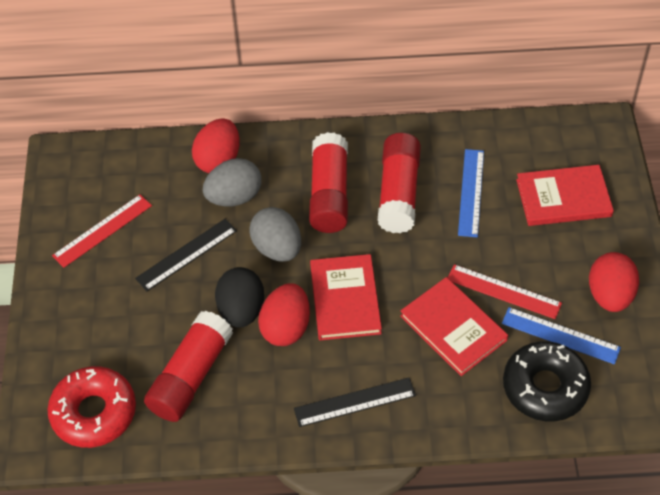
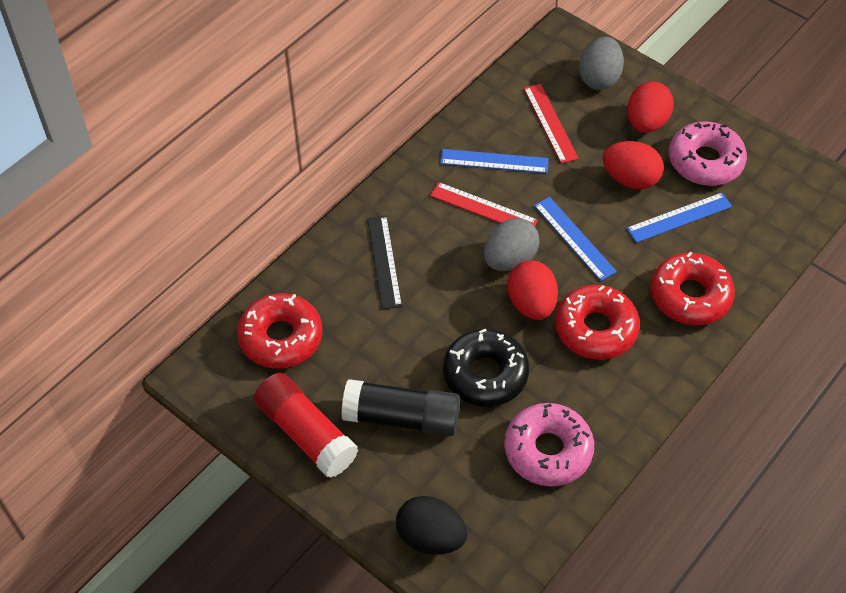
black glue stick: none = 0 -> [341,379,460,436] = 1
black ruler: [135,219,237,291] [294,378,416,427] = 2 -> [367,215,402,309] = 1
blue ruler: [458,149,484,237] [502,307,621,364] = 2 -> [440,149,549,173] [534,197,617,281] [627,193,732,243] = 3
pink donut: none = 0 -> [504,403,594,486] [669,121,747,186] = 2
red book: [310,254,382,340] [400,277,508,376] [516,165,614,226] = 3 -> none = 0
red donut: [47,366,136,448] = 1 -> [237,293,322,369] [555,285,640,360] [650,252,735,325] = 3
red glue stick: [144,311,233,422] [309,132,348,233] [378,133,421,233] = 3 -> [254,373,358,478] = 1

